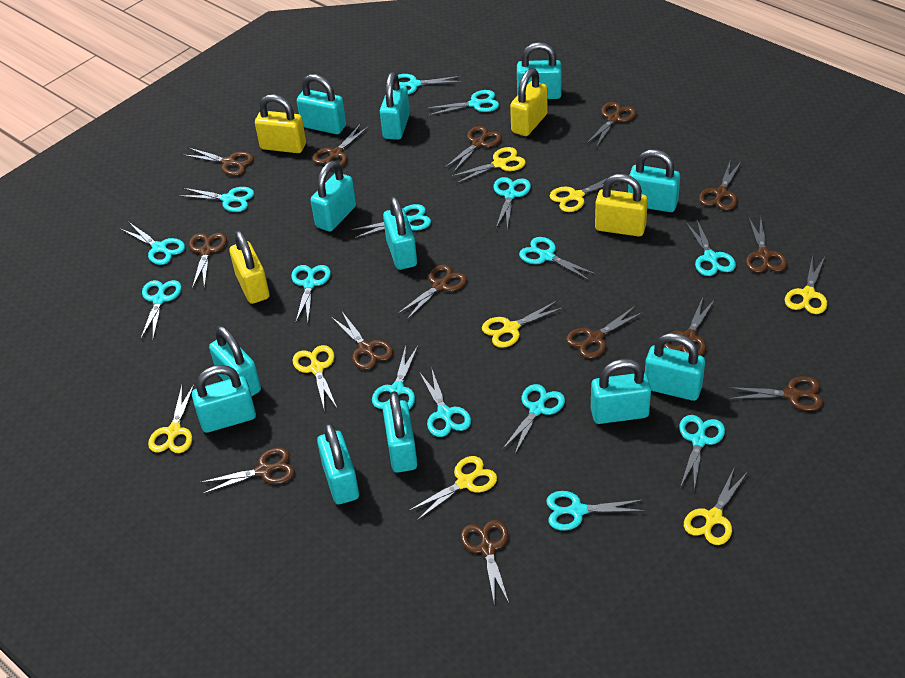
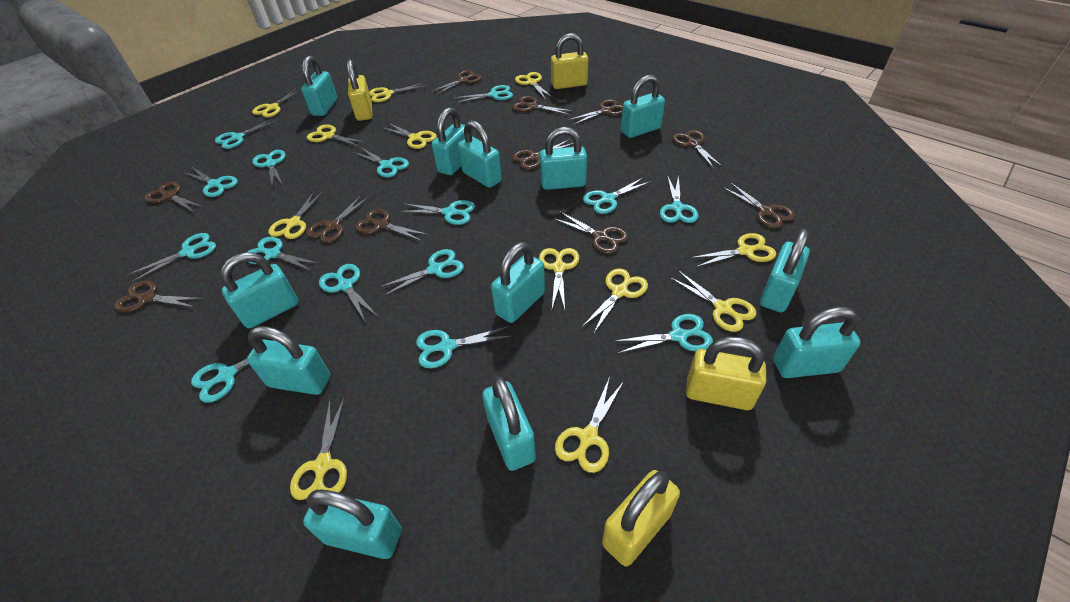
brown scissors: [184,148,254,176] [189,233,227,288] [200,448,295,494] [312,125,369,167] [331,310,393,370] [397,265,467,321] [444,126,502,173] [460,520,509,606] [566,306,644,358] [586,102,636,148] [664,297,715,356] [699,159,741,210] [728,376,823,411] [746,217,787,273] = 14 -> [114,280,203,312] [144,182,203,212] [307,194,370,243] [355,209,429,241] [430,70,482,95] [512,96,572,115] [512,139,574,170] [553,212,629,254] [568,99,623,125] [672,130,723,169] [722,182,795,229] = 11
yellow scissors: [148,385,194,453] [292,345,337,412] [408,456,497,521] [451,147,526,184] [482,301,564,348] [549,173,618,212] [684,469,747,545] [785,255,827,314] = 8 -> [252,88,301,117] [268,191,324,239] [290,396,347,500] [307,125,366,147] [369,83,426,102] [381,123,437,149] [515,72,553,99] [539,248,579,310] [555,377,624,473] [582,268,648,333] [669,270,757,332] [690,233,776,267] = 12

